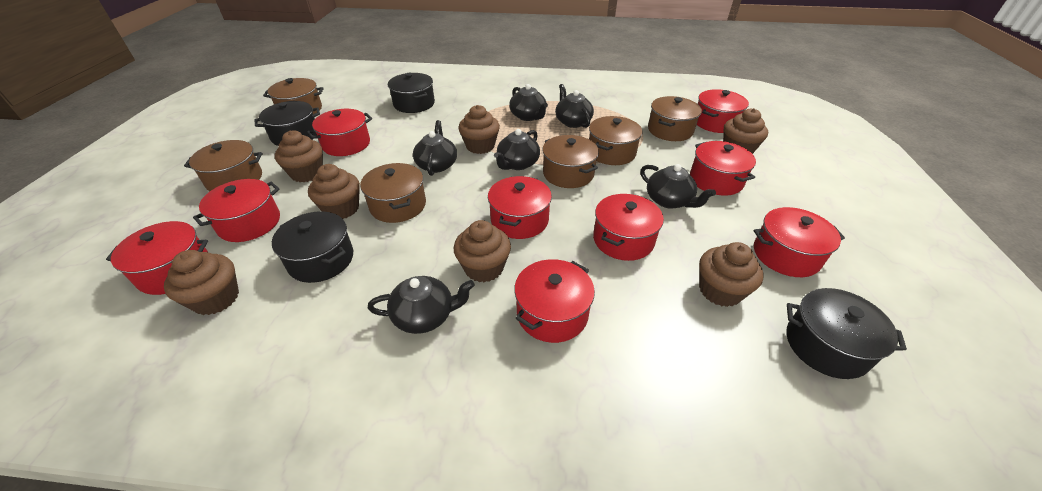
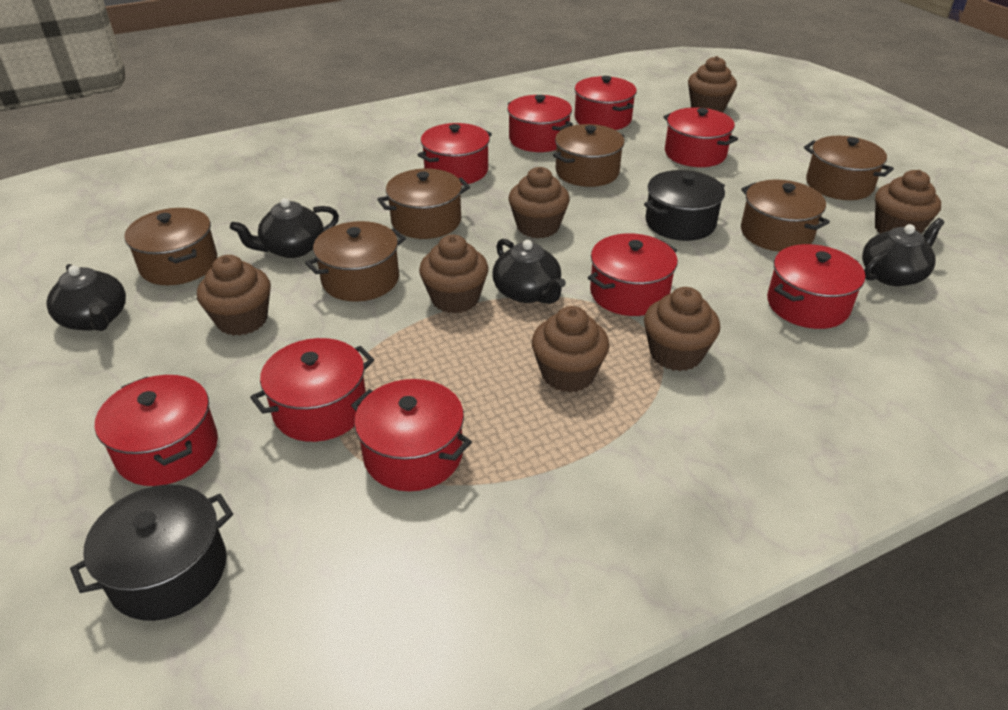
black pot: [255,101,320,146] [272,211,353,283] [388,73,435,113] [786,288,907,379] = 4 -> [70,484,233,621] [644,170,725,241] = 2
black teapot: [368,276,475,334] [413,120,457,176] [494,129,540,170] [509,84,548,121] [555,84,594,128] [640,164,716,208] = 6 -> [47,264,126,331] [230,198,339,258] [493,239,566,304] [862,218,945,286] = 4

